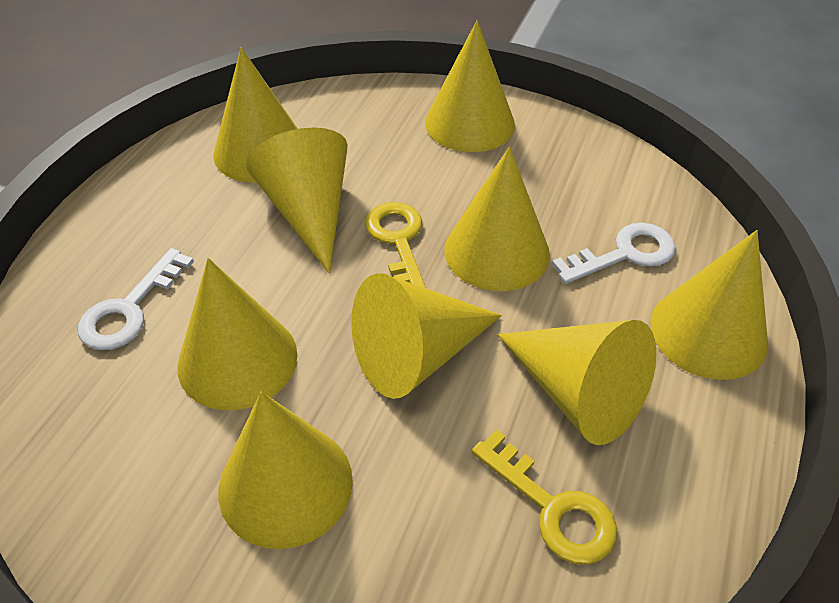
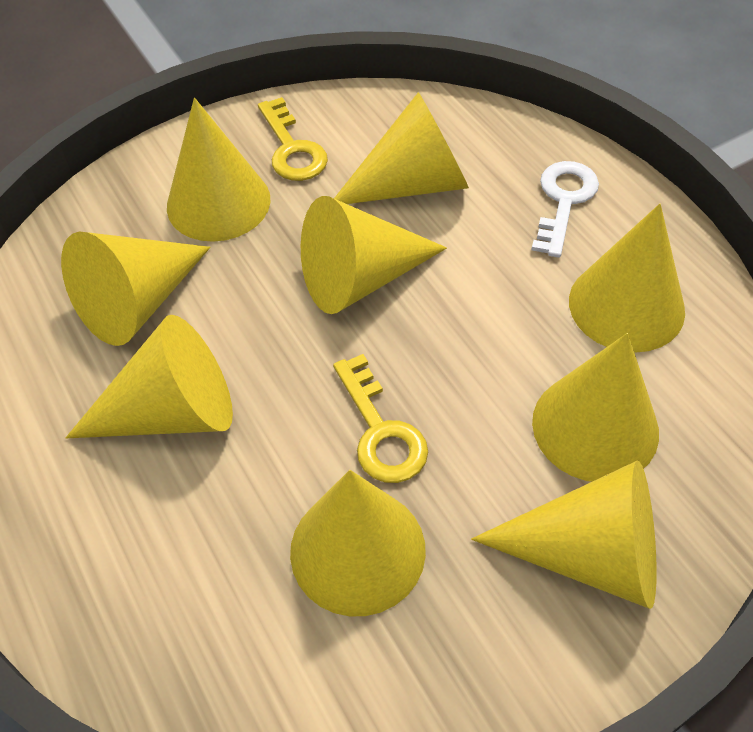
white key: [78,248,194,350] [552,223,676,284] = 2 -> [532,161,599,258] = 1

